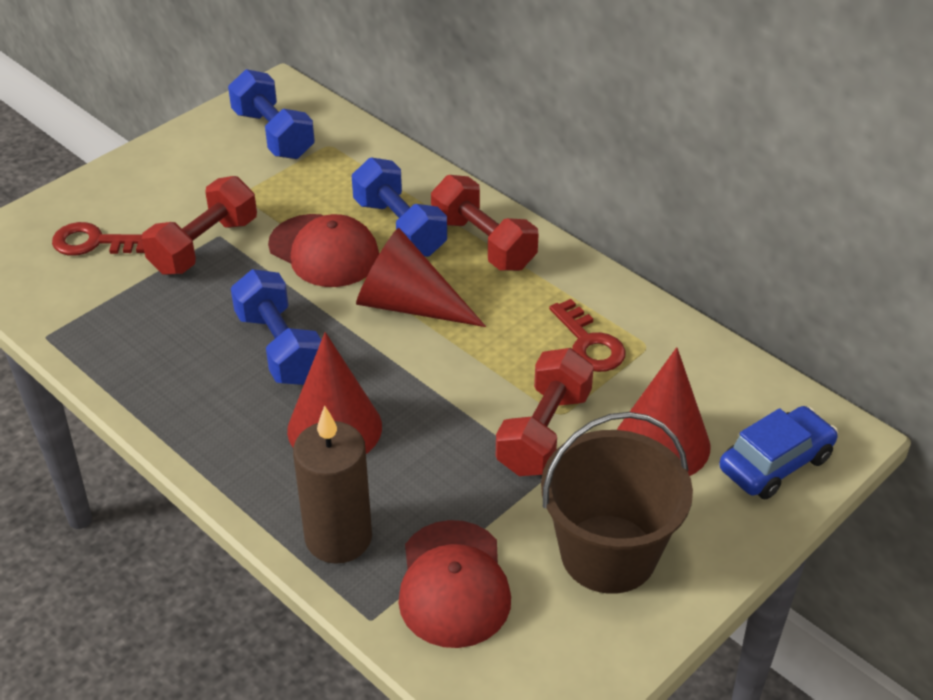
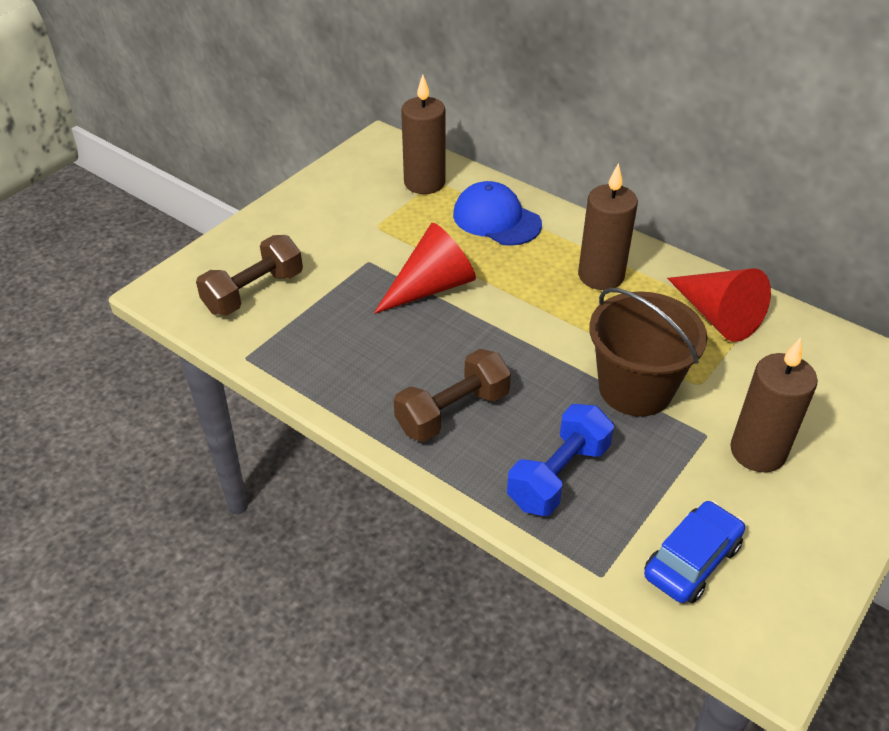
blue cap: none = 0 -> [453,181,542,246] = 1
blue dumbbell: [228,69,315,159] [231,269,321,385] [352,157,447,257] = 3 -> [507,404,614,516] = 1
brown candle: [293,406,372,564] = 1 -> [401,75,446,194] [578,163,638,290] [730,337,818,473] = 3
brown dumbbell: none = 0 -> [196,235,303,316] [394,349,511,442] = 2
red cap: [268,214,379,287] [398,520,511,648] = 2 -> none = 0
red cone: [287,332,382,454] [356,228,486,327] [617,347,710,476] = 3 -> [373,223,476,314] [667,268,771,342] = 2
red dumbbell: [142,176,257,275] [431,175,539,271] [496,348,594,476] = 3 -> none = 0
red key: [52,222,145,256] [549,299,626,372] = 2 -> none = 0

